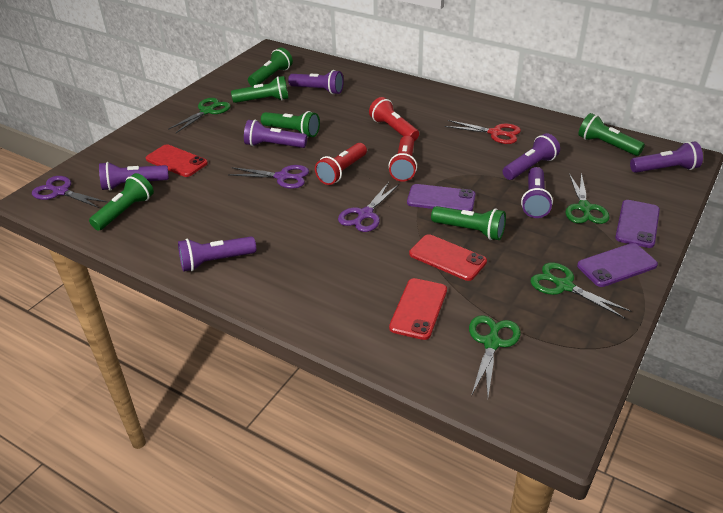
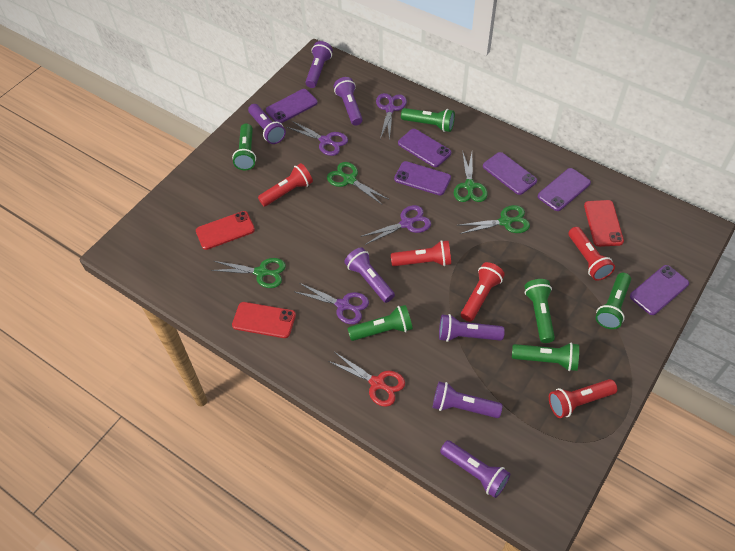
purple phone: [407,184,475,211] [577,243,658,287] [615,200,660,248] = 3 -> [266,89,318,123] [394,161,451,195] [398,129,451,167] [483,152,537,195] [538,168,591,211] [630,265,689,315] = 6
purple scissors: [32,176,107,208] [228,165,309,189] [338,182,399,232] = 3 -> [287,121,348,156] [295,283,369,324] [360,205,431,245] [376,93,407,141] = 4
red flashlight: [315,143,367,185] [369,97,419,141] [389,136,417,182] = 3 -> [258,163,313,207] [391,240,451,266] [461,262,505,322] [549,379,617,418] [568,227,615,281] = 5

